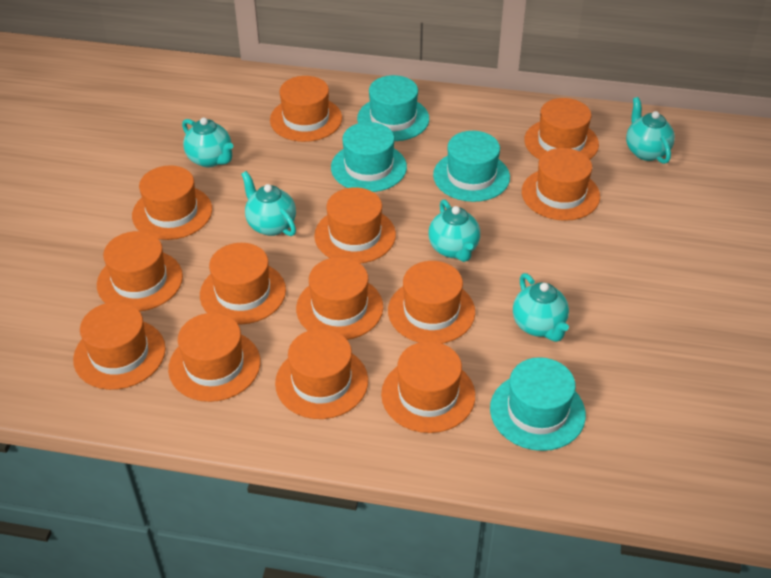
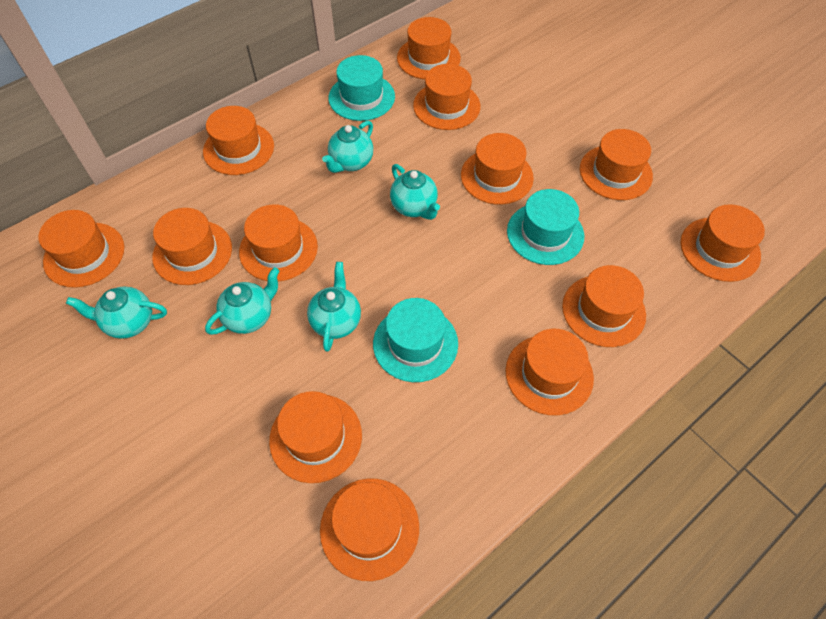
turquoise hat: [331,122,407,192] [357,75,429,141] [433,131,510,202] [490,357,586,451] = 4 -> [329,55,395,121] [373,298,458,382] [507,189,584,265] = 3

